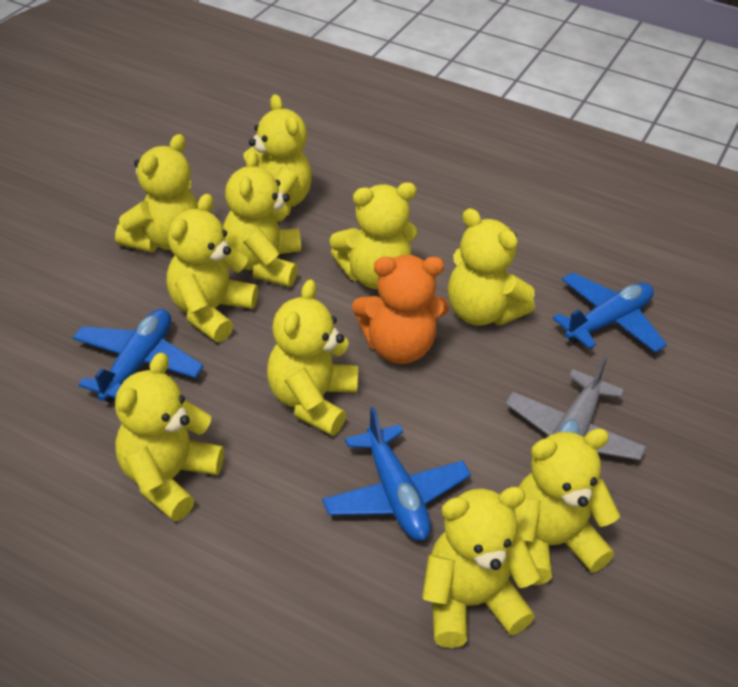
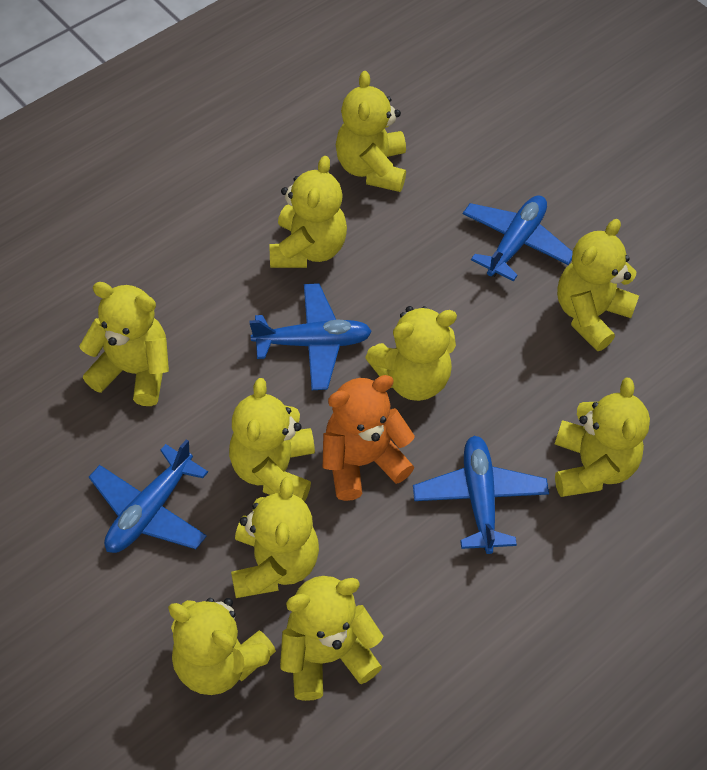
blue plane: [72,309,204,403] [322,407,471,541] [552,273,667,353] = 3 -> [89,439,208,553] [249,283,372,390] [413,436,549,554] [463,195,573,281] = 4
grey plane: [506,355,646,460] = 1 -> none = 0

